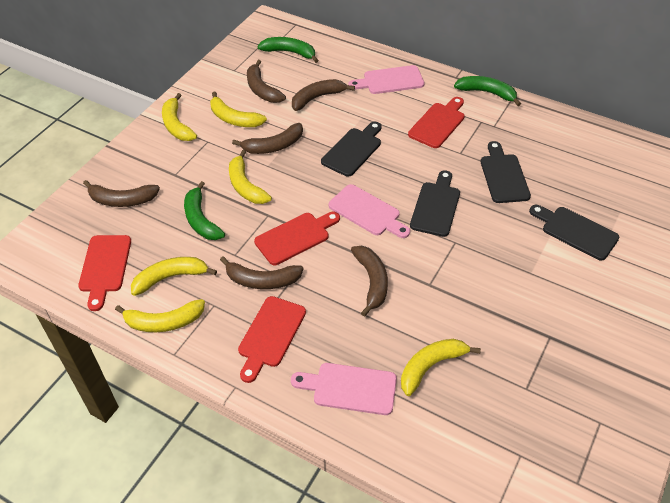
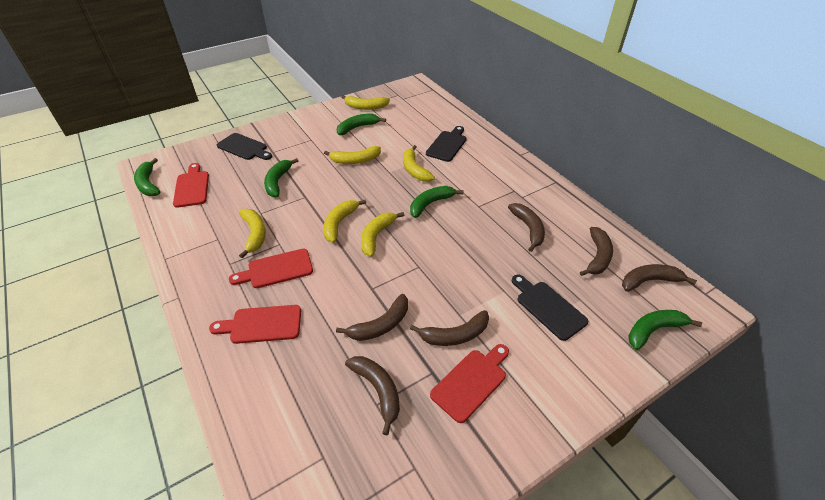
black cutting board: [321,122,381,177] [410,170,460,237] [481,141,531,203] [529,205,619,260] = 4 -> [217,133,272,160] [426,126,467,162] [512,275,588,341] = 3
green banana: [184,181,225,240] [257,37,318,63] [454,76,521,106] = 3 -> [134,158,161,196] [264,158,298,197] [336,113,386,135] [410,186,464,218] [628,310,702,350] = 5
pink cutting board: [291,363,397,415] [328,184,410,238] [348,65,424,94] = 3 -> none = 0

